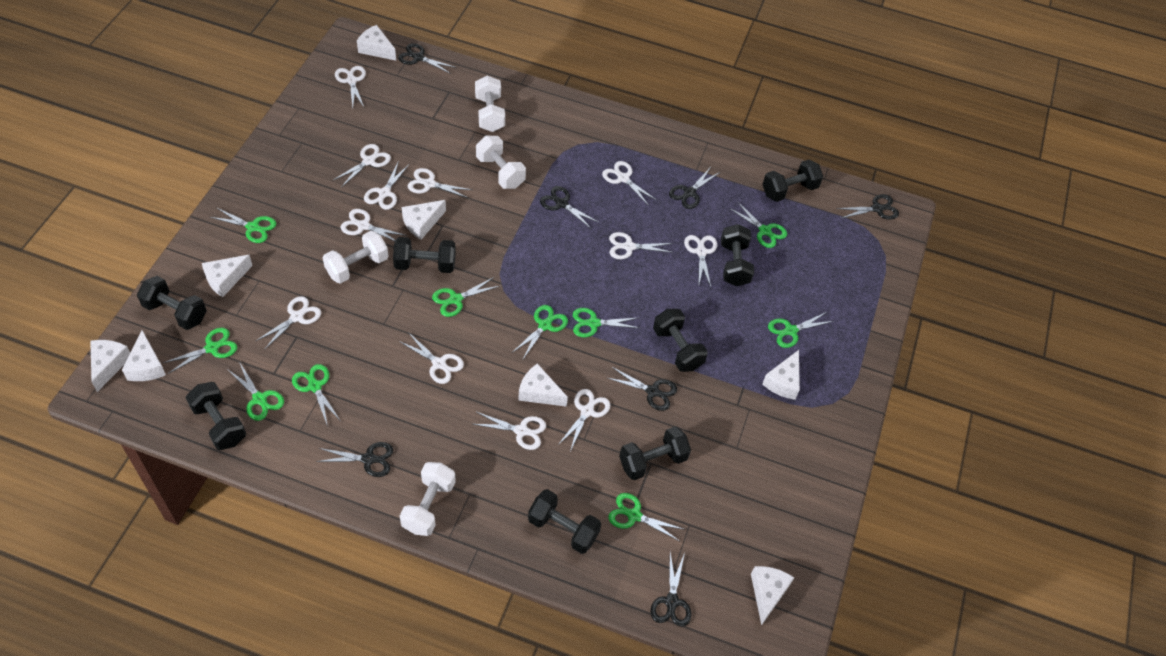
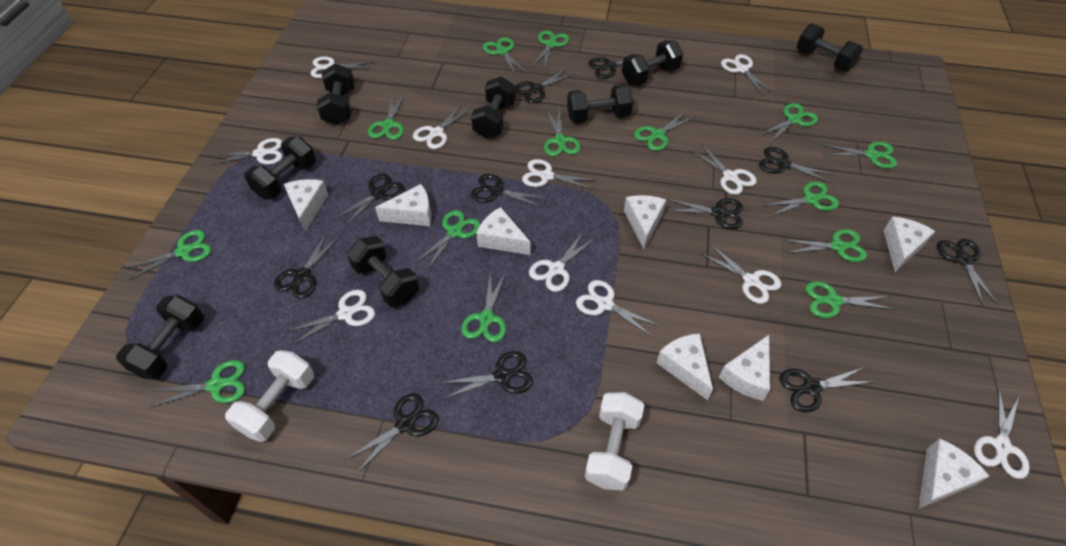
black scissors: [316,442,393,477] [398,43,457,74] [540,186,600,228] [608,367,677,411] [650,552,692,627] [669,167,720,209] [836,194,899,220] = 7 -> [274,234,339,298] [335,173,405,226] [345,393,439,474] [439,351,533,399] [471,174,547,208] [516,68,575,103] [588,53,647,79] [666,198,743,229] [759,147,835,183] [780,367,871,413] [937,239,998,305] = 11
green scissors: [163,327,237,374] [210,208,276,243] [227,363,284,421] [292,364,340,427] [432,277,499,317] [513,305,568,359] [573,308,640,338] [608,493,685,541] [729,201,787,248] [768,312,834,348] = 10 -> [126,230,211,280] [150,360,245,407] [368,94,405,140] [415,210,481,270] [461,272,506,342] [483,37,527,76] [532,30,569,69] [544,107,581,156] [634,111,696,151] [760,103,818,143] [763,181,839,217] [783,229,867,262] [805,281,895,318] [822,142,897,169] = 14
white dumbbell: [323,231,388,284] [400,462,456,536] [475,76,505,132] [476,136,526,189] = 4 -> [225,350,314,442] [585,392,644,491] = 2
white scissors: [256,296,321,350] [332,144,391,186] [335,66,366,108] [341,209,407,241] [364,161,409,210] [399,332,464,384] [408,168,472,198] [473,412,546,450] [558,389,610,451] [602,161,656,206] [609,232,674,259] [684,235,717,287] = 12 -> [209,138,283,165] [286,290,375,345] [311,56,376,78] [413,105,471,149] [522,159,597,190] [529,232,596,292] [576,280,660,337] [691,144,757,195] [702,244,781,304] [721,54,774,95] [974,389,1030,479] = 11

